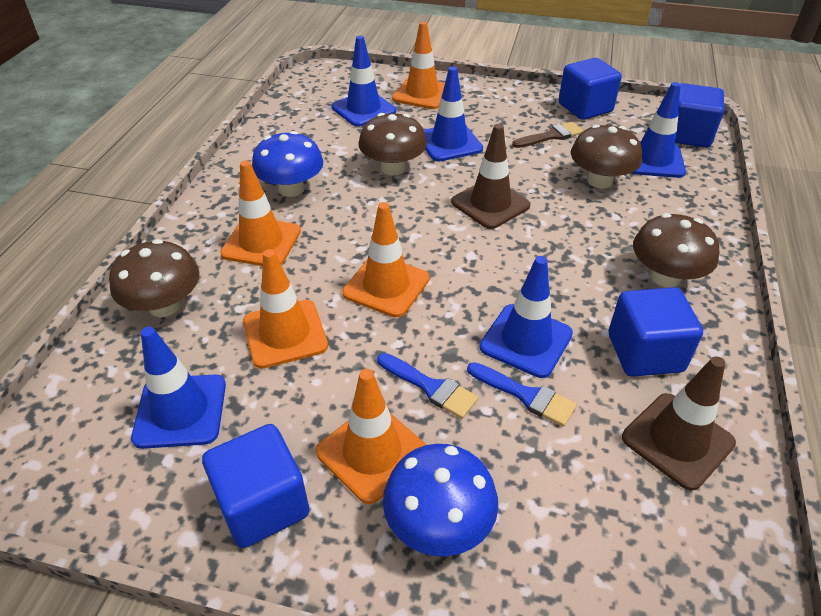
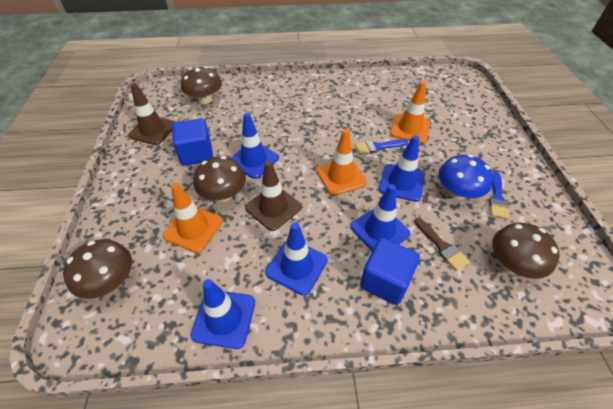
blue cube: [202,424,309,548] [559,58,622,120] [609,287,703,377] [675,83,724,148] = 4 -> [172,118,213,166] [360,238,420,305] = 2
blue mushroom: [252,131,323,197] [383,444,498,556] = 2 -> [439,154,493,200] = 1
orange traffic cone: [220,160,301,266] [243,249,328,369] [316,369,426,504] [342,202,430,318] [392,21,445,109] = 5 -> [163,182,223,253] [316,129,367,196] [390,81,430,143] = 3

